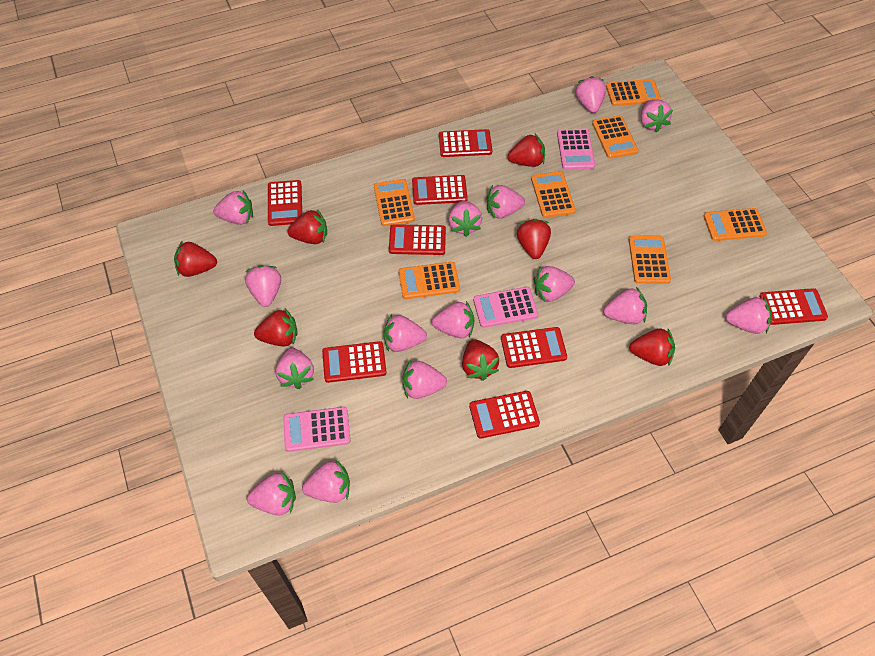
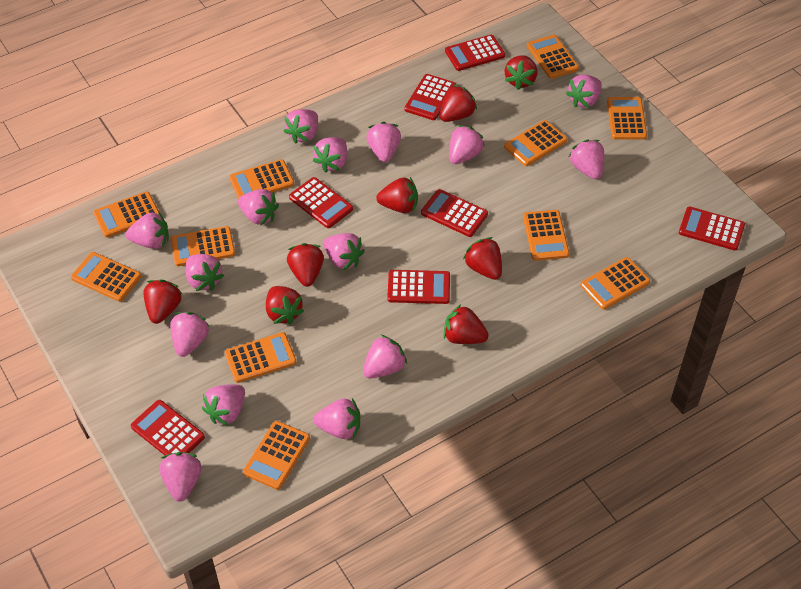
orange calculator: [374,179,415,226] [399,262,460,299] [531,171,576,218] [592,116,638,159] [606,79,661,106] [629,236,671,284] [703,208,767,241] = 7 -> [71,252,141,302] [93,191,159,237] [171,226,235,266] [225,332,297,383] [229,159,294,199] [243,421,310,490] [504,120,567,166] [523,210,569,261] [527,35,579,79] [581,257,650,310] [607,97,647,140] = 11
pink calculator: [283,407,350,452] [473,287,538,328] [557,129,595,170] = 3 -> none = 0
red calculator: [268,180,302,226] [322,341,387,383] [389,224,446,255] [412,175,468,205] [439,129,492,157] [469,391,540,439] [501,327,567,368] [759,288,828,325] = 8 -> [131,400,205,455] [289,177,353,228] [387,270,450,304] [405,74,456,120] [421,189,488,237] [445,35,505,71] [679,206,745,250] = 7
red strawberry: [174,242,217,277] [254,309,298,346] [287,209,327,244] [462,339,499,381] [508,134,545,167] [517,219,551,259] [629,329,675,366] = 7 -> [143,280,182,324] [266,286,304,325] [287,243,324,287] [376,177,418,213] [440,85,477,122] [444,304,489,344] [463,237,502,280] [505,55,537,90] = 8

